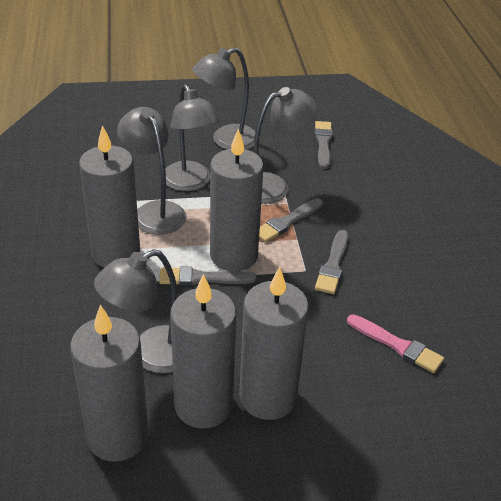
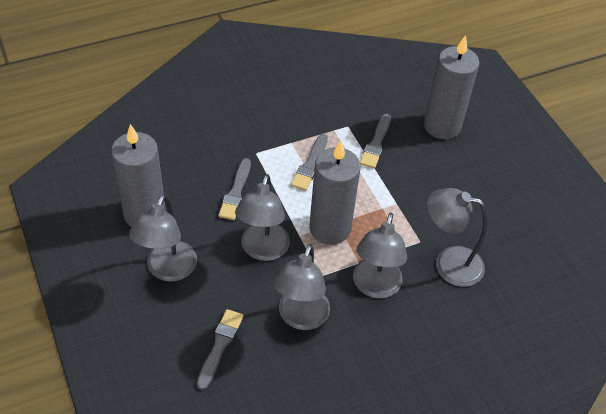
grey candle: [70,305,148,462] [79,125,140,268] [170,274,236,429] [210,129,264,271] [239,267,309,420] = 5 -> [111,124,166,227] [309,141,361,245] [424,35,479,139] = 3
pink brush: [347,314,444,373] = 1 -> none = 0

